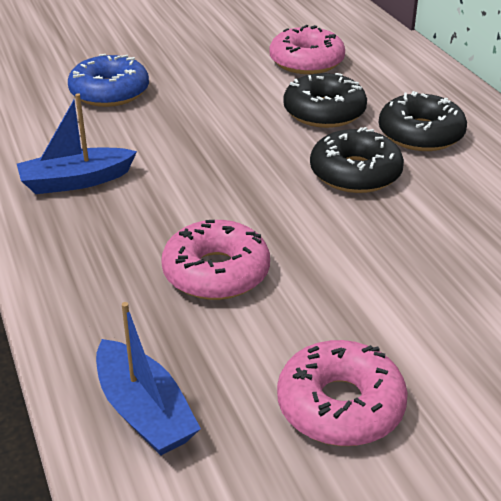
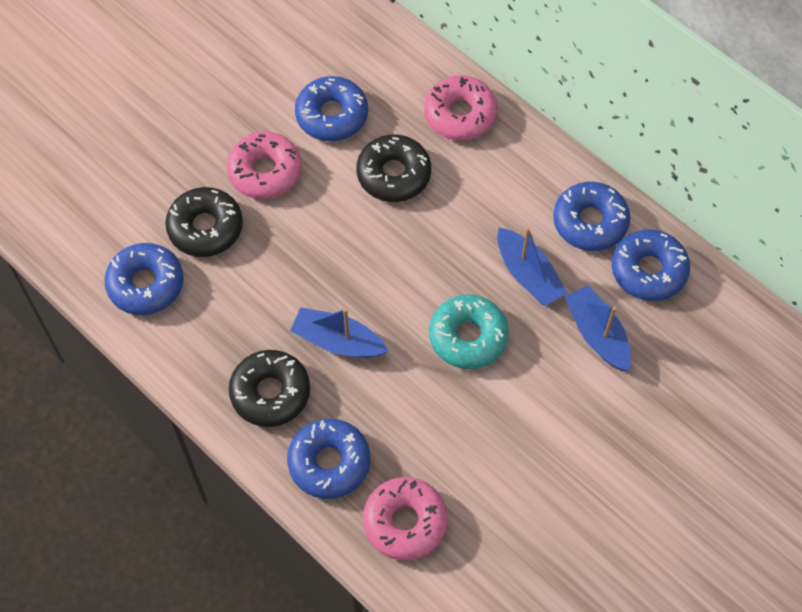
blue boat: [17,93,137,194] [96,302,201,455] = 2 -> [290,308,389,358] [497,227,567,306] [565,285,631,371] = 3
blue donut: [68,54,149,107] = 1 -> [104,243,184,315] [287,419,370,499] [295,76,368,141] [553,182,630,251] [612,229,690,301] = 5
turquoise donut: none = 0 -> [429,295,509,369] = 1

